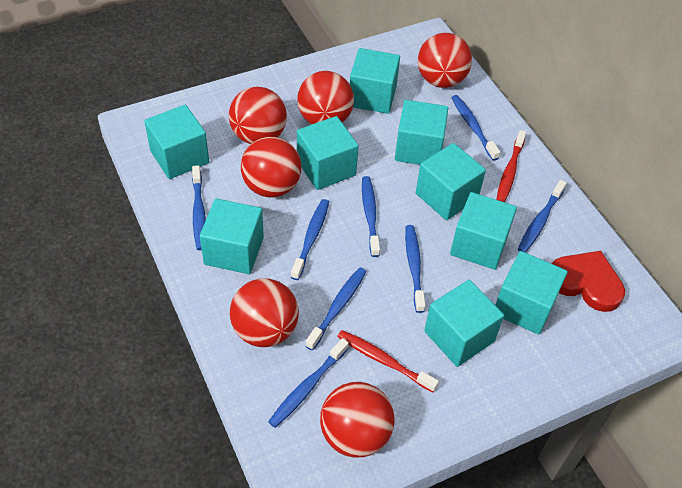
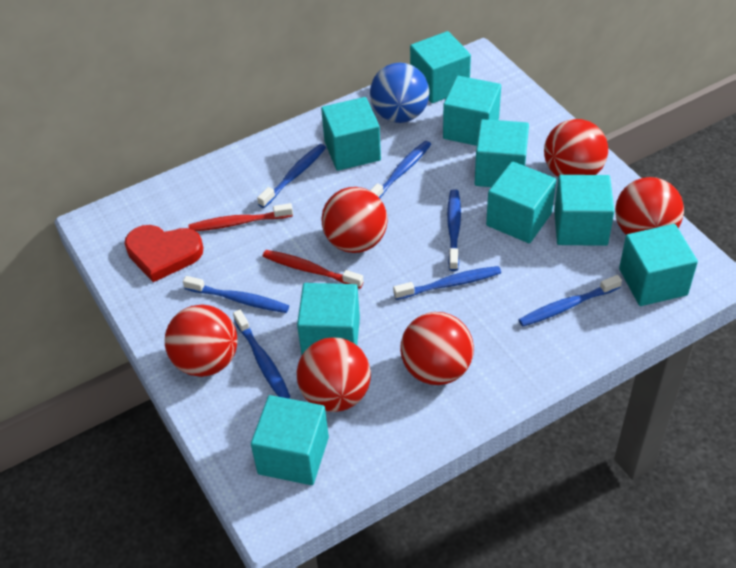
blue ball: none = 0 -> [370,63,429,123] = 1
blue toothbrush: [192,165,206,250] [268,338,349,428] [291,199,329,280] [305,267,366,350] [362,176,380,257] [405,225,426,313] [451,95,500,161] [518,180,567,253] = 8 -> [183,276,289,313] [233,310,291,399] [257,144,326,208] [370,141,431,198] [393,266,501,300] [447,189,461,271] [518,275,622,327] = 7

